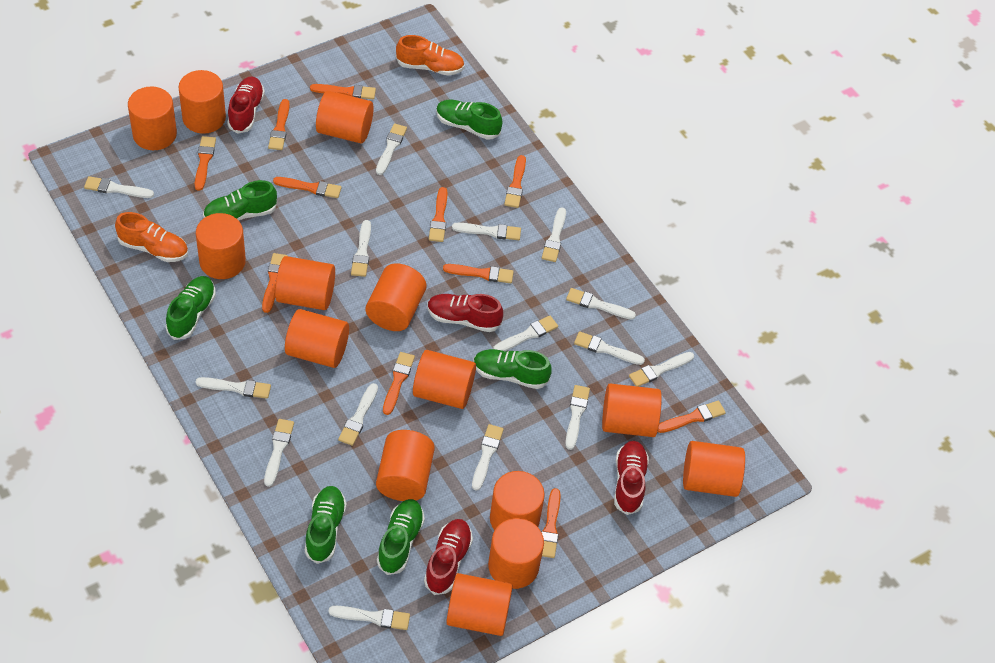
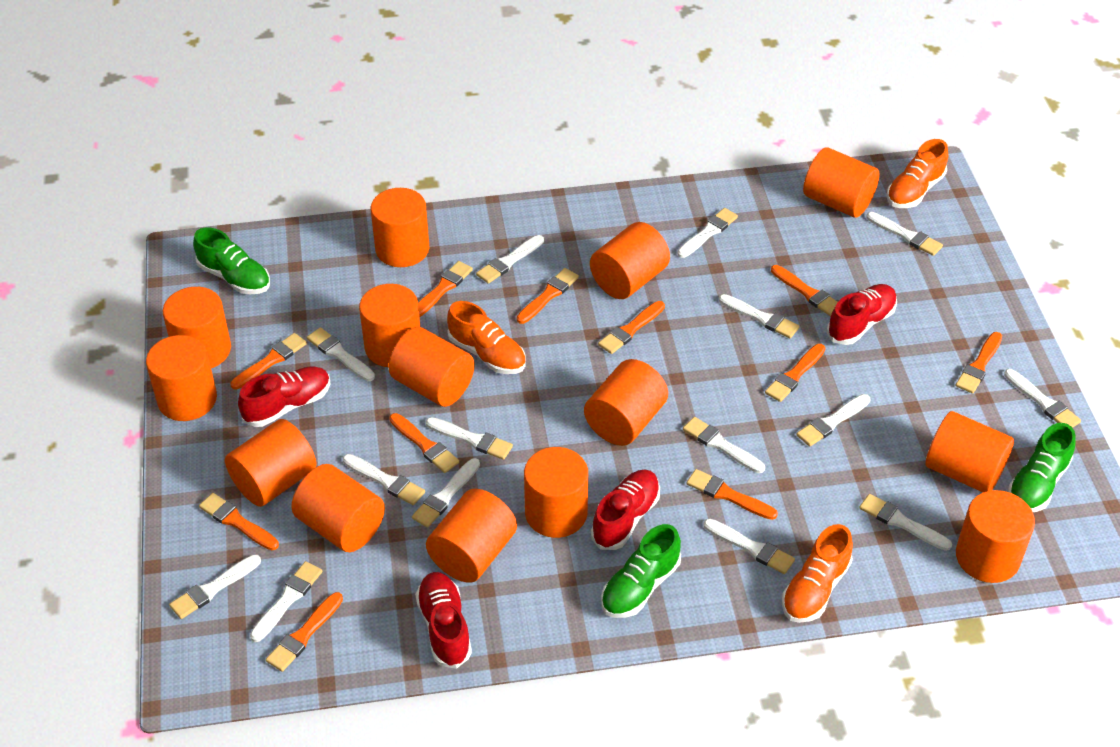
green shoe: [166,276,216,340] [203,180,277,221] [305,486,347,564] [377,499,425,575] [436,100,503,140] [473,349,552,389] = 6 -> [193,227,270,294] [601,524,681,618] [1008,423,1076,512] = 3
orange shoe: [115,212,188,262] [396,35,465,76] = 2 -> [447,301,526,374] [782,524,853,623] [887,139,948,208] = 3

